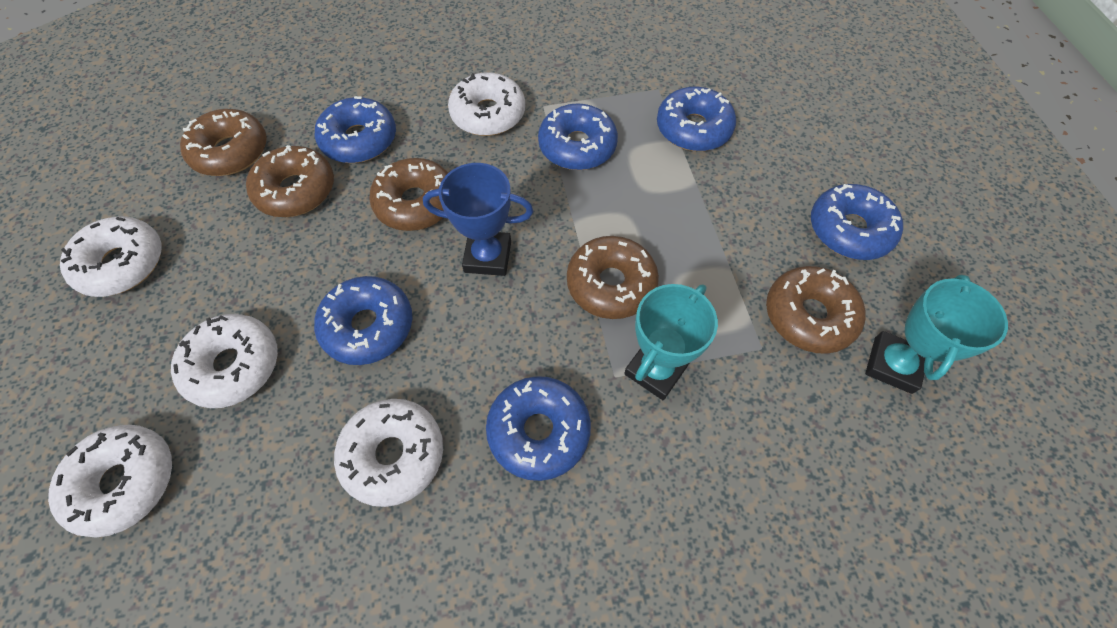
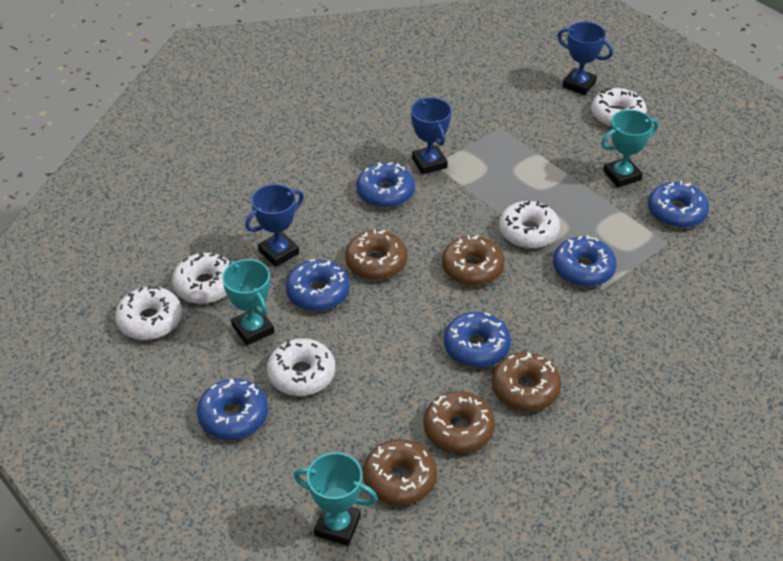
blue trophy: [423,163,533,276] = 1 -> [245,184,304,267] [411,97,452,175] [557,22,613,95] = 3
turquoise trophy: [624,284,718,400] [865,275,1008,394] = 2 -> [222,259,274,345] [294,452,378,546] [601,110,658,187] = 3

